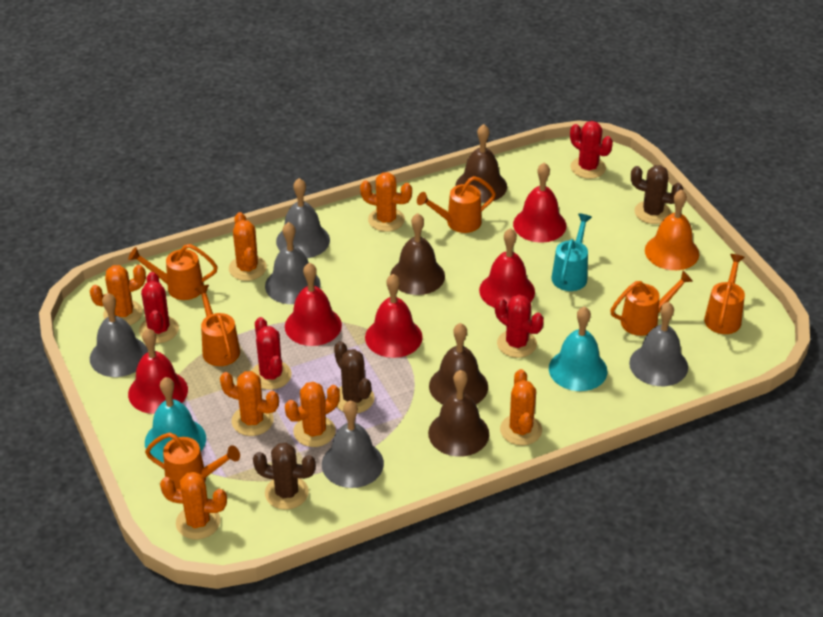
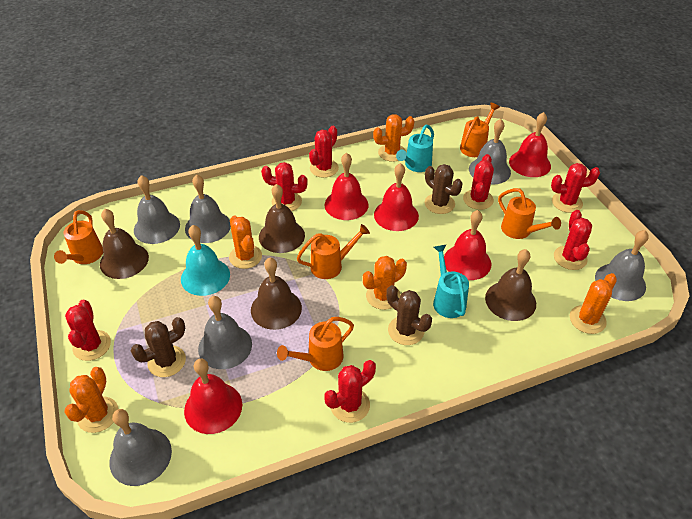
grey bell: [90,293,148,377] [265,222,321,304] [276,178,330,258] [322,400,384,488] [629,302,688,386] = 5 -> [109,409,172,486] [134,175,180,244] [185,174,231,243] [198,296,252,369] [469,119,511,185] [595,230,649,301] = 6
orange bell: [645,189,699,270] = 1 -> none = 0
orange cactus: [90,265,146,325] [160,472,227,539] [220,371,279,436] [229,212,267,281] [285,382,340,447] [360,172,412,232] [500,369,542,445] = 7 -> [64,367,118,433] [229,215,262,269] [363,256,407,310] [373,114,414,162] [570,273,617,334] = 5
orange watering can: [128,244,218,300] [145,432,240,489] [195,285,240,366] [417,176,496,233] [610,271,693,336] [704,254,745,334] = 6 -> [54,210,103,264] [277,317,354,371] [297,224,370,279] [460,103,500,157] [498,188,561,239] = 5
red cactus: [139,272,179,343] [252,317,292,390] [495,295,544,358] [570,121,613,179] = 4 -> [65,300,111,361] [261,162,308,211] [309,126,339,178] [324,360,376,423] [463,154,494,210] [551,163,600,213] [554,210,592,270] = 7
turquoise bell: [145,377,206,463] [549,306,608,391] = 2 -> [181,225,230,296] = 1
turquoise watering can: [551,213,592,291] = 1 -> [396,125,434,172] [433,245,469,318] = 2

